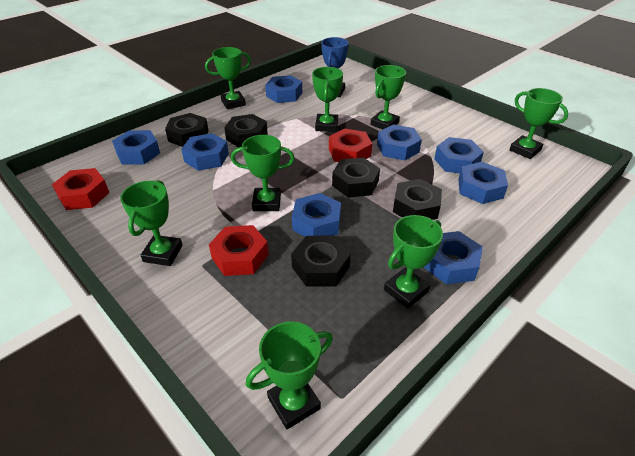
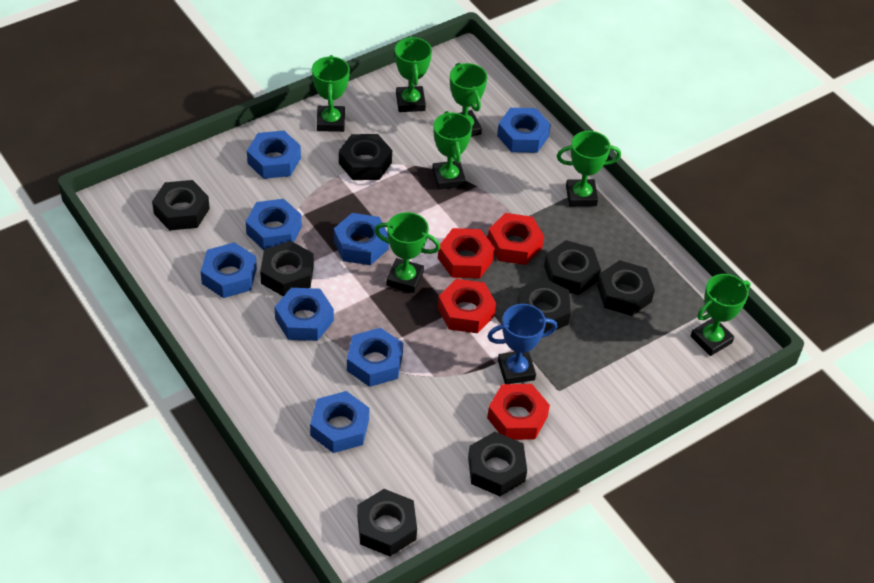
black nut: [165,113,209,147] [224,114,268,147] [291,236,351,287] [332,157,380,198] [393,179,442,220] = 5 -> [152,180,210,231] [260,241,314,296] [339,134,392,180] [357,489,417,556] [468,432,527,496] [518,278,571,332] [544,240,601,295] [597,260,655,316] = 8
green trophy: [120,180,183,266] [205,47,251,109] [231,135,295,211] [246,322,333,429] [312,67,343,132] [370,65,406,129] [384,215,443,309] [509,88,569,159] = 8 -> [312,55,350,132] [375,212,440,293] [395,36,432,112] [432,111,472,190] [450,63,487,137] [557,131,621,206] [691,274,751,356] = 7
red nut: [52,168,109,210] [209,225,269,276] [329,128,372,162] = 3 -> [438,228,495,278] [438,279,496,333] [487,384,550,440] [488,213,544,265] = 4

